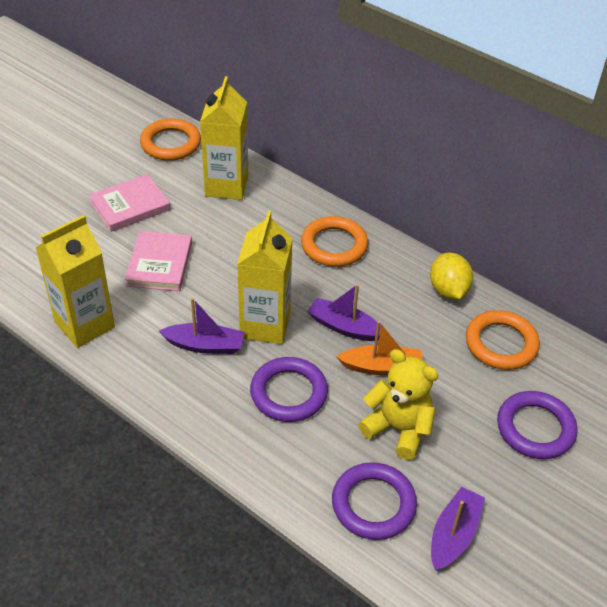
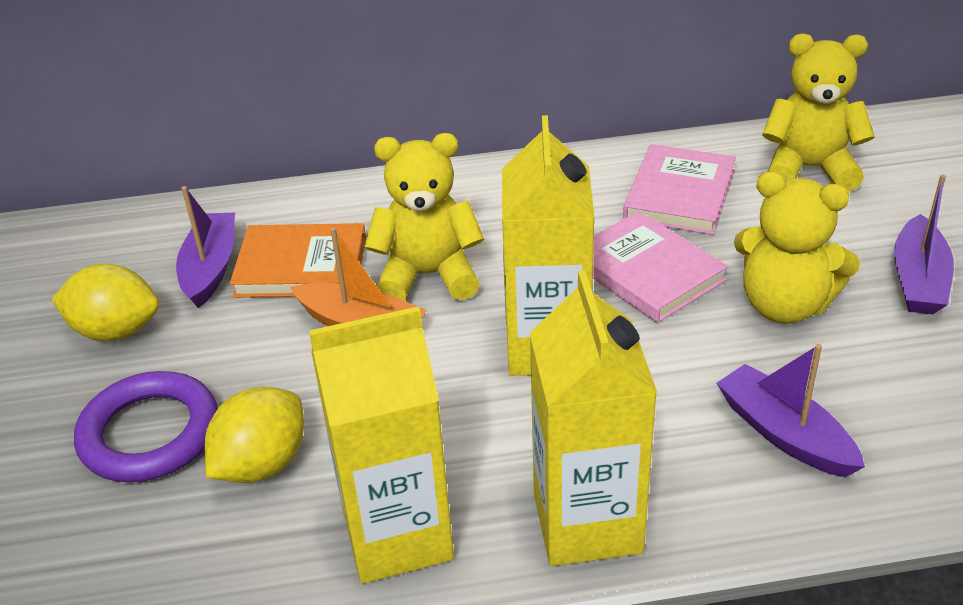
orange book: none = 0 -> [230,223,366,298] = 1
orange ring: [140,118,201,161] [301,216,368,267] [466,310,540,370] = 3 -> none = 0
purple ring: [250,357,328,422] [332,462,417,540] [497,391,578,459] = 3 -> [74,371,218,482] = 1
yellow lemon: [430,253,473,299] = 1 -> [52,264,159,341] [205,387,304,483] = 2
yellow teddy bear: [358,349,438,460] = 1 -> [365,133,484,301] [734,171,860,324] [762,34,875,192] = 3

